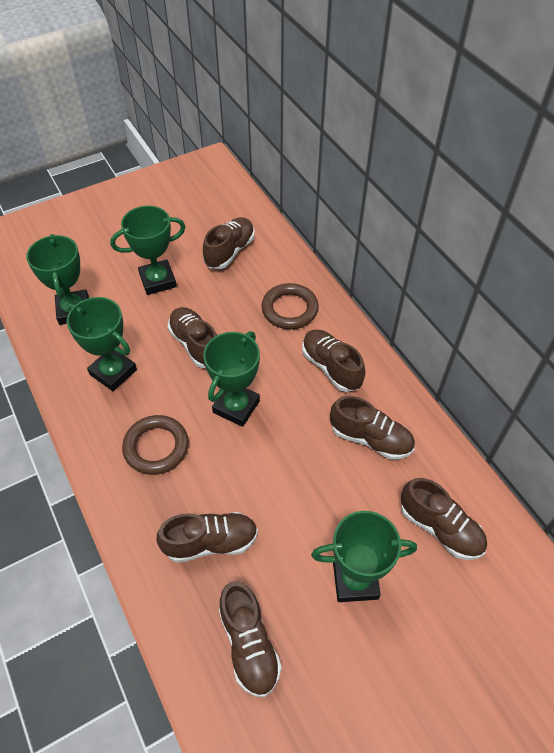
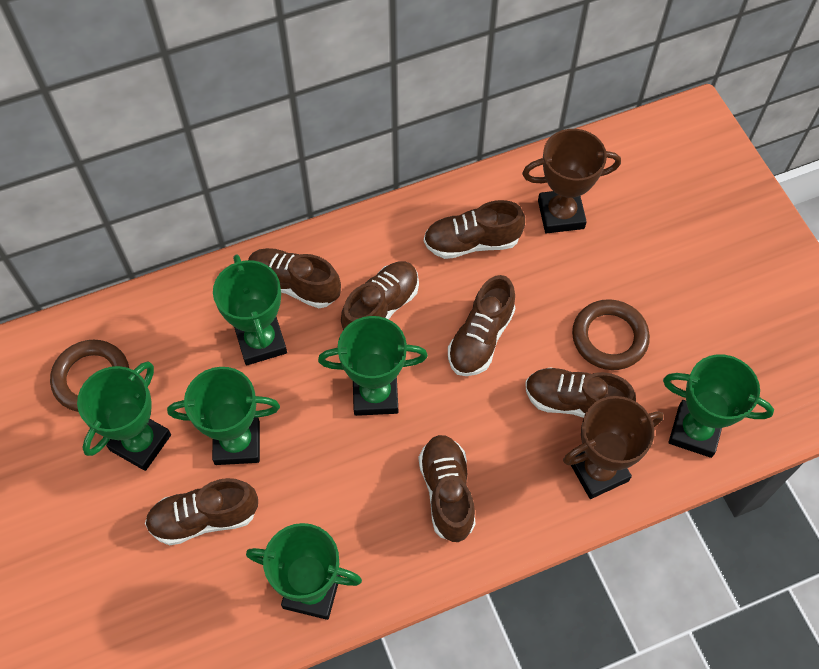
brown trophy: none = 0 -> [522,129,621,233] [563,396,664,499] = 2
green trophy: [26,234,89,325] [67,297,137,391] [110,206,185,295] [203,331,260,427] [311,511,417,602] = 5 -> [77,362,171,471] [167,367,280,465] [213,254,287,365] [246,523,362,620] [318,316,428,416] [663,354,774,458] = 6

